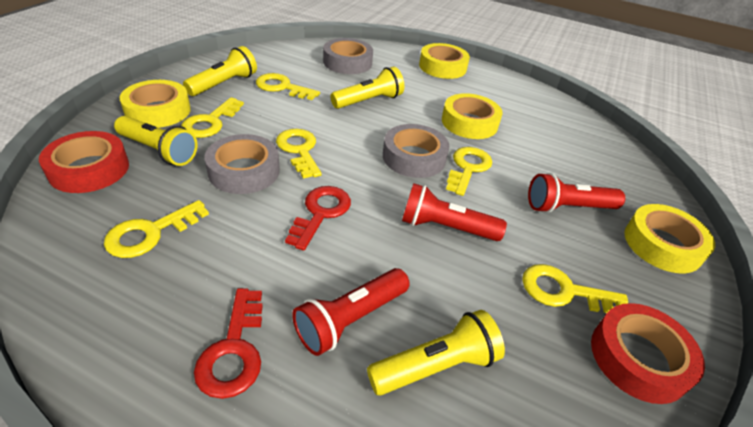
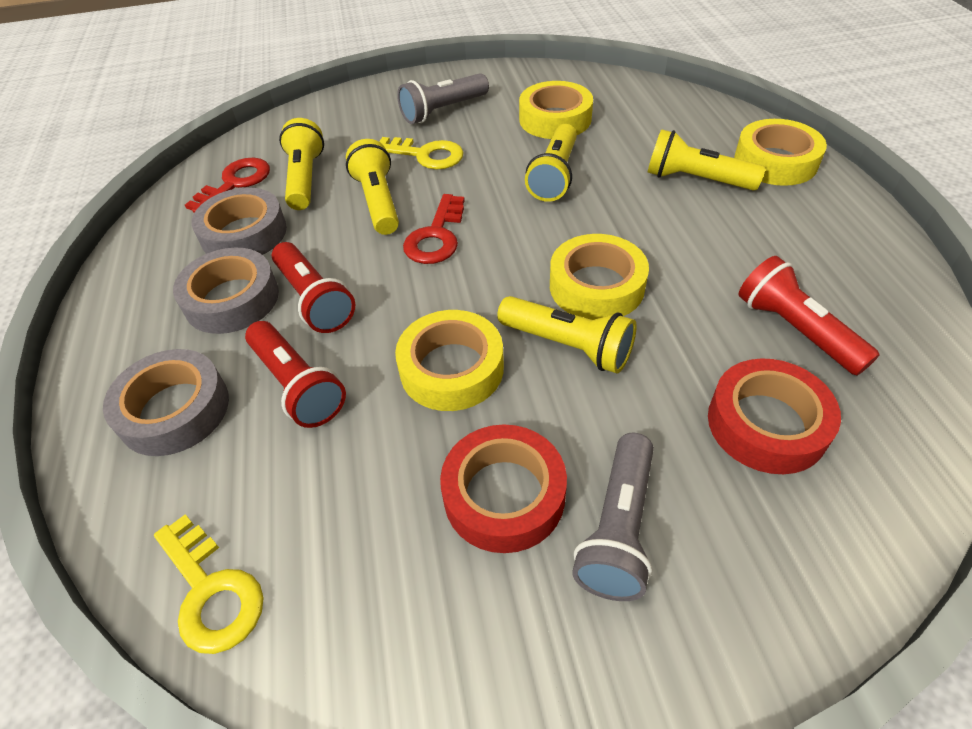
grey flashlight: none = 0 -> [397,73,489,124] [572,433,654,601] = 2
yellow flashlight: [114,116,198,166] [183,46,257,96] [330,66,404,109] [367,310,505,396] = 4 -> [279,118,324,210] [346,139,399,235] [497,296,637,373] [525,124,577,202] [647,129,766,191] = 5
yellow key: [104,200,209,258] [181,97,244,138] [256,73,320,100] [276,129,322,179] [446,147,492,196] [522,264,628,313] = 6 -> [154,514,264,654] [379,137,464,170] = 2

